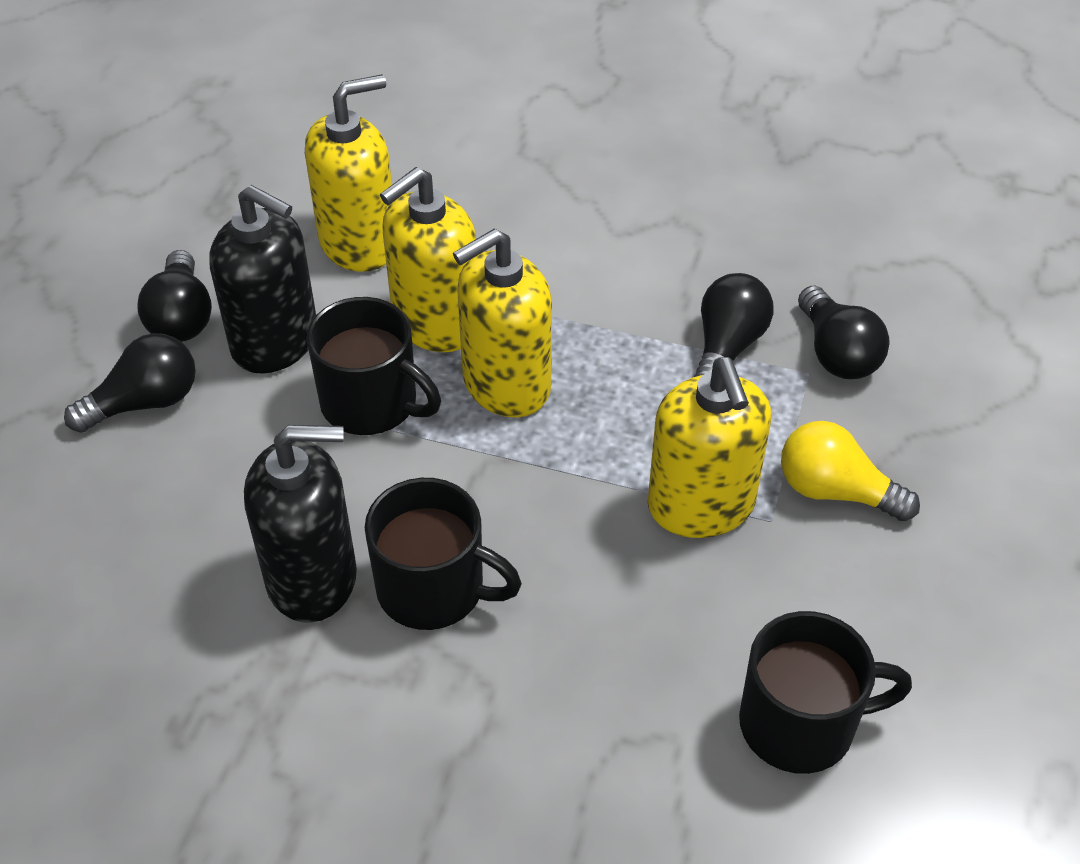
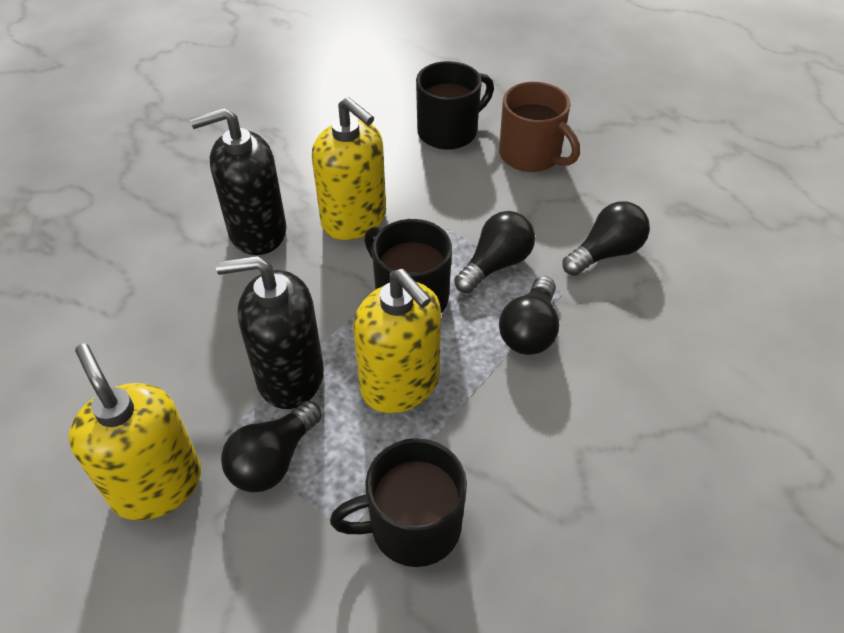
brown mug: none = 0 -> [499,82,580,172] = 1
yellow light bulb: [781,421,920,521] = 1 -> none = 0
yellow soap dispenser: [305,74,392,272] [380,167,476,352] [453,229,552,417] [648,357,771,538] = 4 -> [68,343,201,521] [312,97,386,240] [353,269,441,413] = 3

